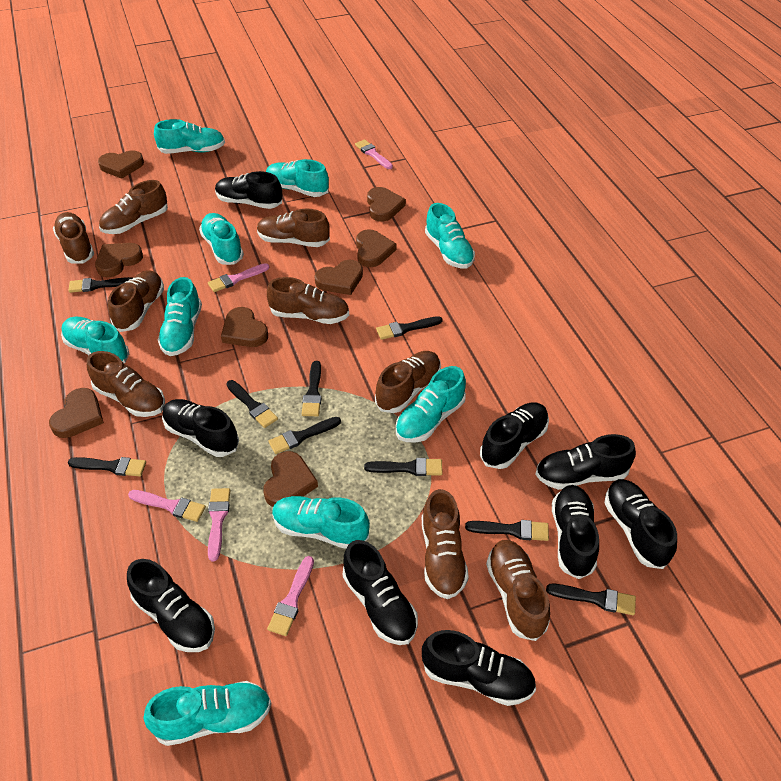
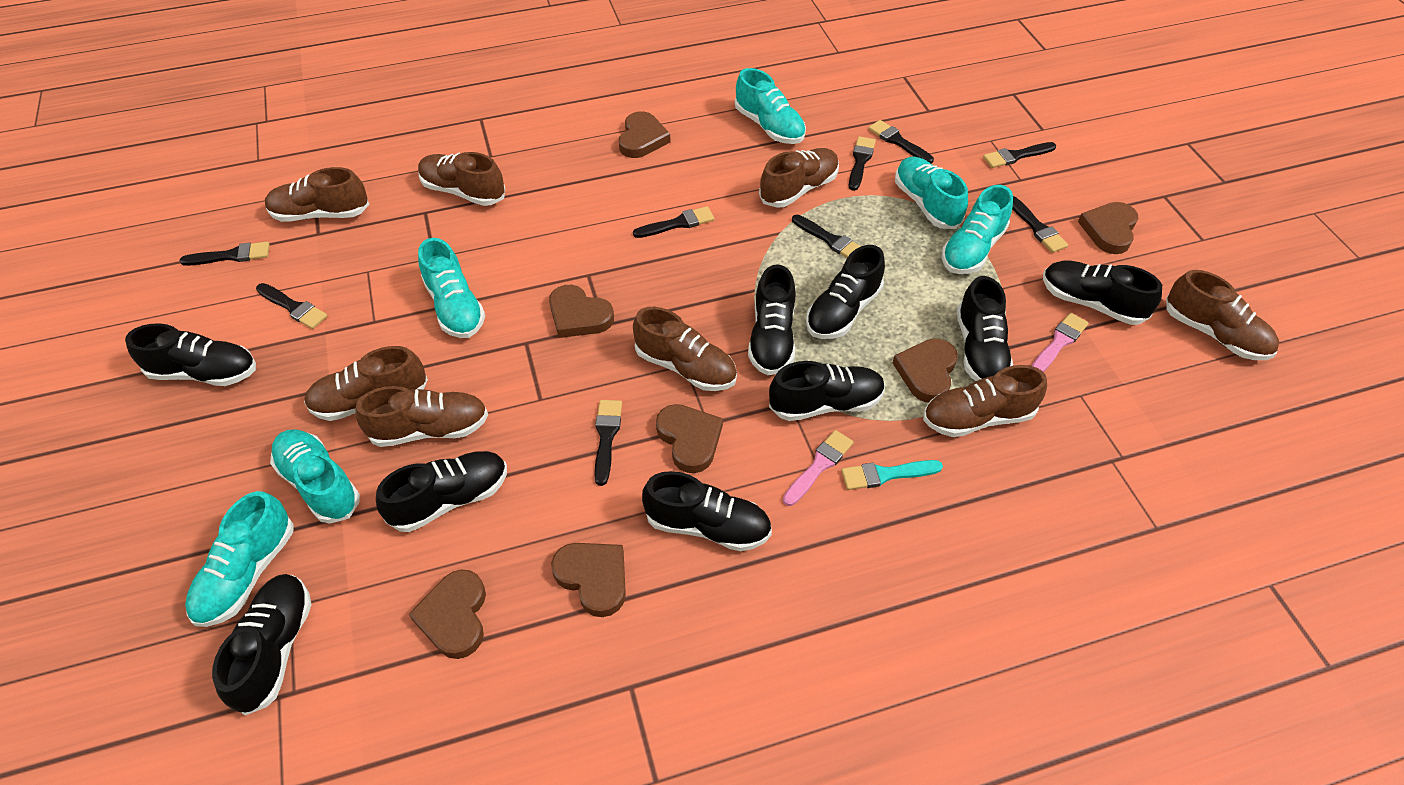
brown heart: [49,388,104,438] [95,243,143,277] [98,150,144,179] [221,307,268,347] [263,451,318,507] [314,260,363,295] [356,229,396,267] [367,187,406,222] = 8 -> [409,570,486,659] [549,285,614,338] [551,543,626,617] [619,111,671,158] [656,404,723,473] [893,338,958,403] [1078,202,1138,254] = 7
brown shoe: [53,212,94,264] [87,351,165,417] [99,180,168,234] [108,270,164,332] [257,209,330,247] [267,277,349,324] [375,351,441,413] [422,489,469,599] [486,540,550,641] = 9 -> [265,167,369,222] [304,346,428,421] [355,386,488,447] [418,152,505,206] [633,307,737,391] [759,148,839,208] [923,365,1047,437] [1166,270,1279,360] = 8
pink brush: [128,490,206,522] [208,263,269,292] [208,488,230,561] [267,556,314,636] [355,139,393,169] = 5 -> [783,430,854,506] [1032,313,1089,372] = 2
turquoise brush: none = 0 -> [841,460,943,490] = 1
turquoise shoe: [61,317,129,363] [143,681,272,746] [154,119,225,154] [158,277,202,356] [199,213,244,265] [266,159,329,197] [272,496,370,549] [396,366,466,443] [425,203,475,268] = 9 -> [185,491,294,627] [270,429,360,524] [418,238,485,338] [735,68,806,144] [895,157,968,229] [942,185,1013,274] = 6

